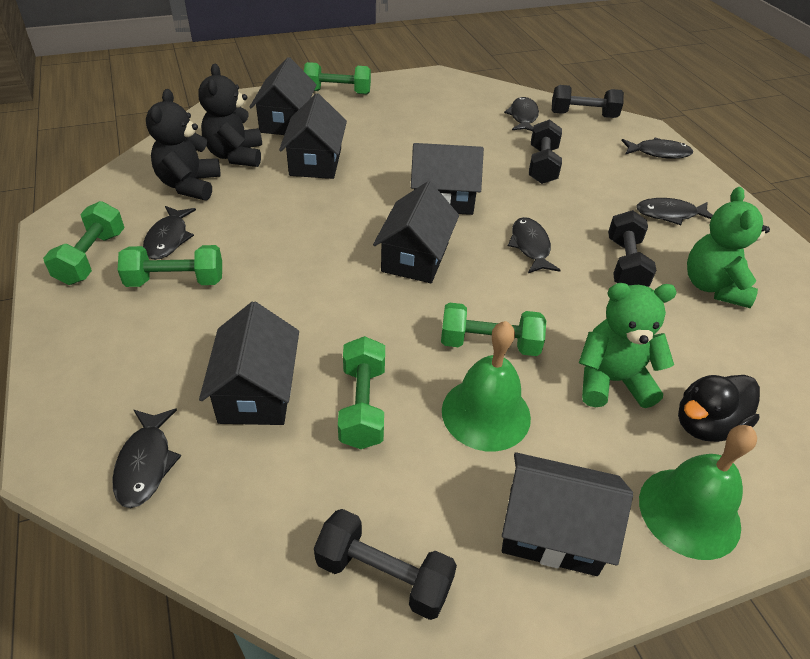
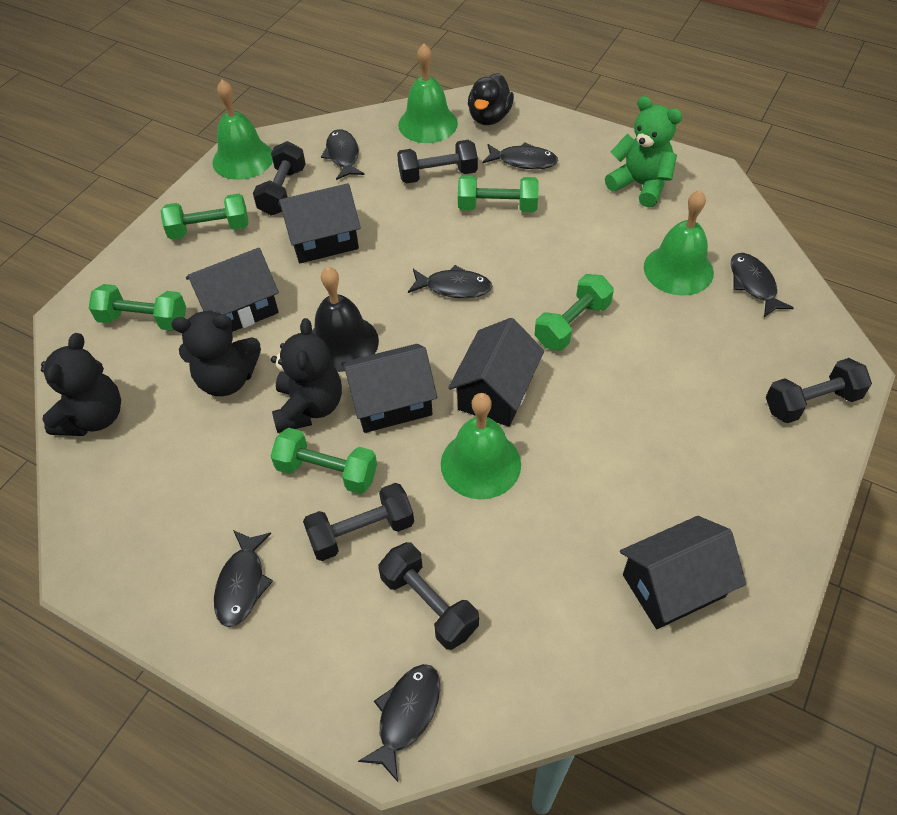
black bell: none = 0 -> [311,267,379,372] = 1
black dumbbell: [314,509,457,620] [529,119,562,184] [552,85,624,118] [608,210,656,287] = 4 -> [253,141,306,216] [303,483,414,561] [378,542,479,650] [397,140,478,184] [766,358,872,423] = 5
black house: [199,301,299,425] [250,57,317,135] [279,93,347,179] [373,181,459,283] [411,143,484,215] [502,452,633,576] = 6 -> [186,248,279,332] [278,183,361,263] [341,344,437,433] [448,318,544,427] [620,516,746,629] = 5
black teddy bear: [146,89,221,200] [198,64,262,167] = 2 -> [41,333,121,436] [171,310,261,396] [271,318,342,433] = 3
green bell: [442,321,531,451] [639,425,757,560] = 2 -> [212,80,273,180] [398,44,458,143] [441,393,521,499] [644,190,714,296] = 4
green teddy bear: [579,283,677,408] [687,187,770,308] = 2 -> [605,96,682,208] = 1

